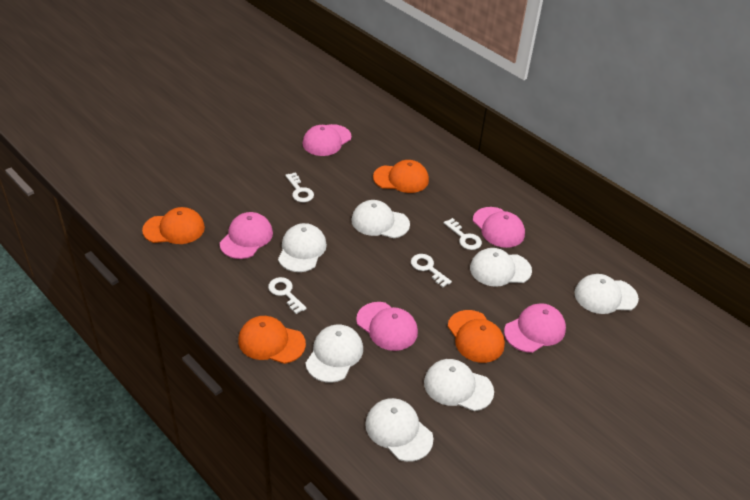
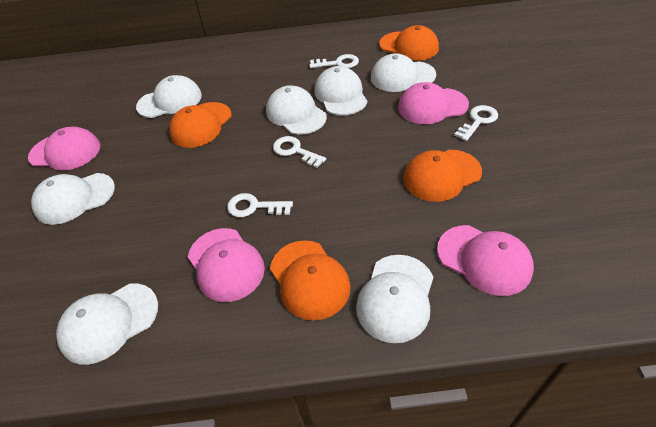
pink cap: [220,212,273,259] [302,124,351,156] [356,302,418,351] [473,207,525,248] [504,303,566,353] = 5 -> [28,126,100,171] [188,228,265,302] [398,82,469,124] [437,225,534,296] = 4

